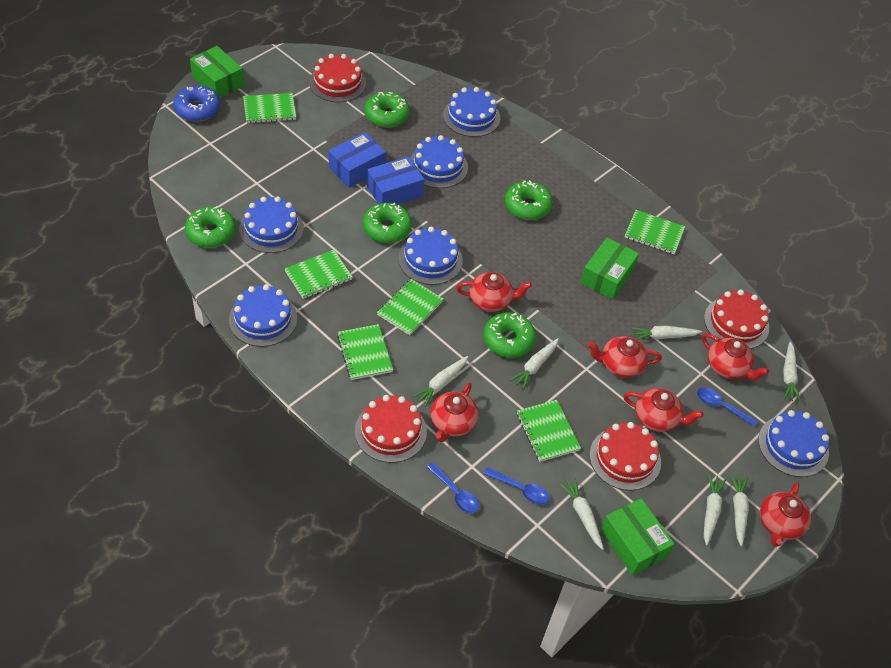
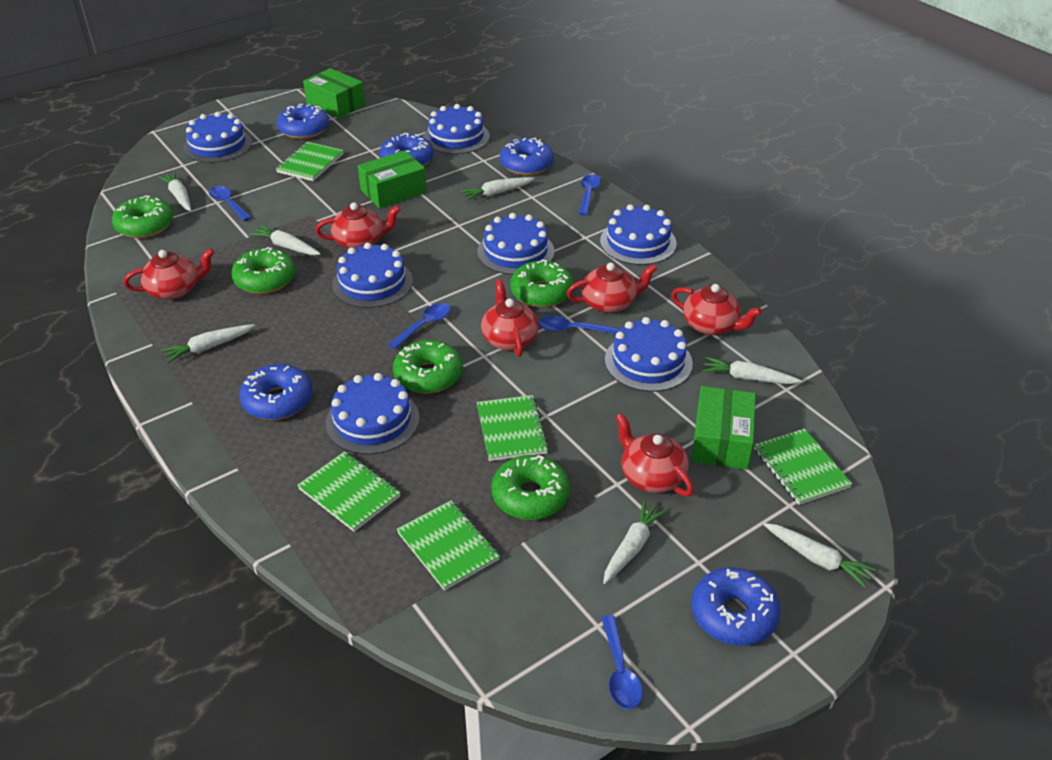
blue box: [329,132,386,188] [367,156,425,205] = 2 -> none = 0
blue cake: [229,284,297,347] [239,196,304,253] [399,227,463,285] [410,135,468,188] [443,87,500,137] [758,410,829,477] = 6 -> [183,112,252,163] [326,373,419,454] [332,243,413,308] [424,104,490,154] [477,213,554,275] [600,204,677,265] [605,317,693,392] = 7
blue donut: [173,85,220,122] = 1 -> [239,364,313,420] [277,104,329,139] [380,133,433,166] [500,137,554,175] [691,567,781,646] = 5
blue spoon: [427,462,479,513] [484,467,549,504] [697,387,758,427] = 3 -> [209,186,251,221] [388,303,450,349] [539,316,619,335] [579,175,601,216] [601,615,643,709] = 5
green notebook: [243,93,296,123] [285,250,353,299] [337,324,393,380] [377,279,444,335] [517,400,581,462] [625,210,685,254] = 6 -> [276,142,344,181] [297,451,401,532] [397,500,500,591] [477,395,549,461] [754,429,852,505] = 5
red cake: [309,54,366,102] [355,395,427,463] [590,422,661,491] [704,289,769,349] = 4 -> none = 0

